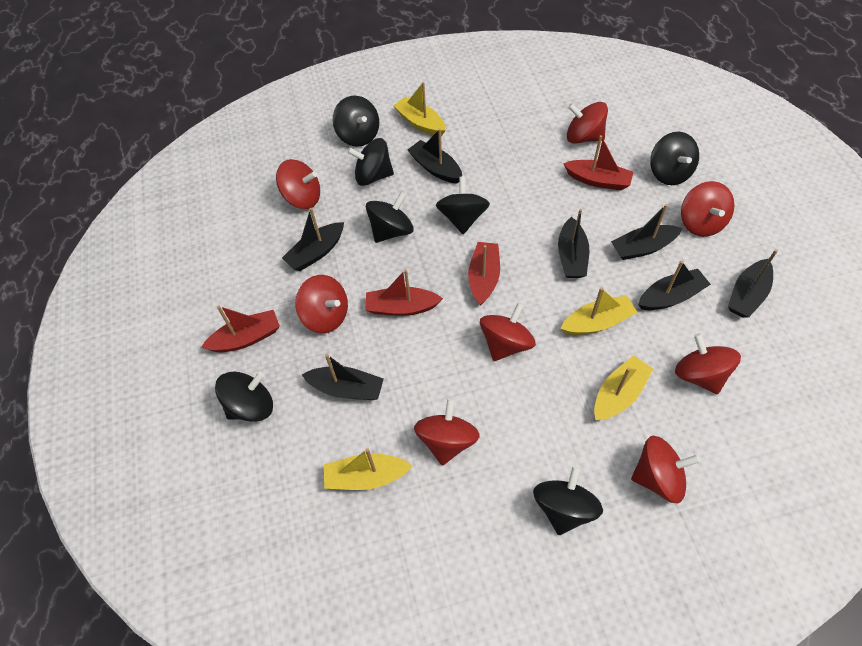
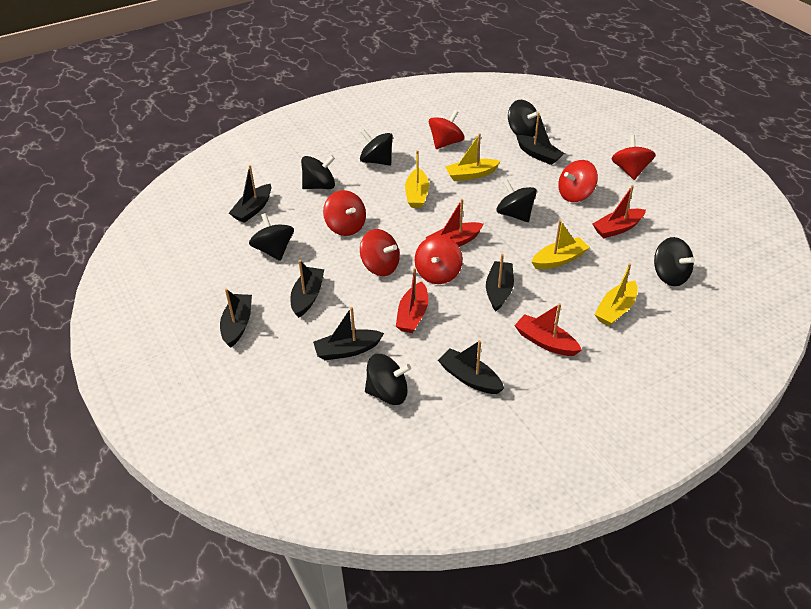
red spinning top: [276,159,320,209] [295,275,348,333] [414,398,480,466] [480,303,536,361] [567,102,608,144] [631,436,700,503] [675,333,741,394] [681,181,734,237] = 8 -> [323,190,366,236] [360,229,400,276] [415,235,463,284] [429,110,465,149] [558,160,598,202] [611,135,656,180] = 6

